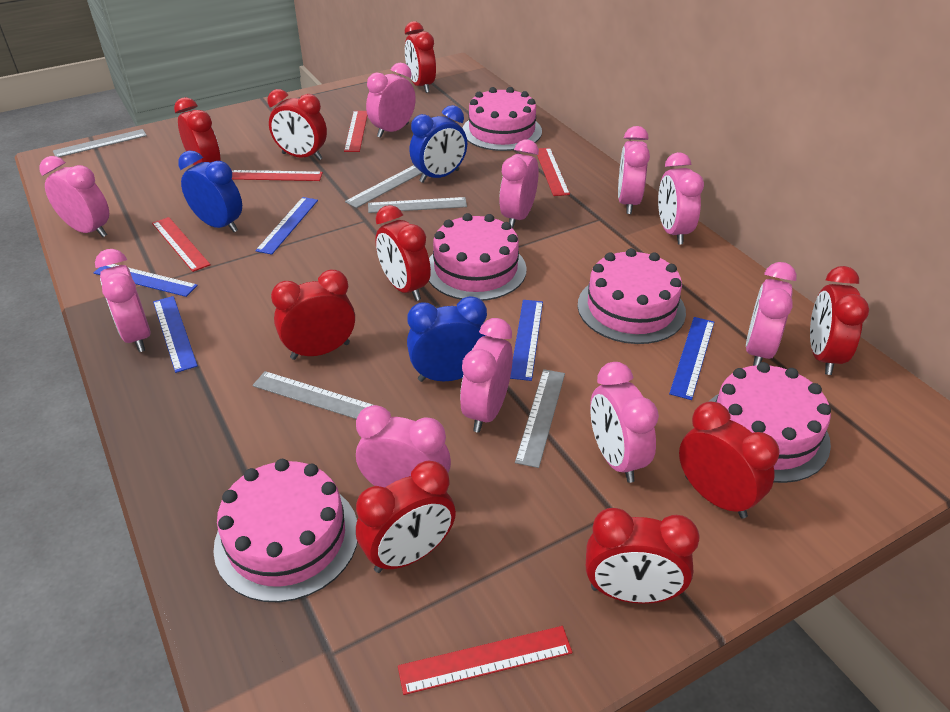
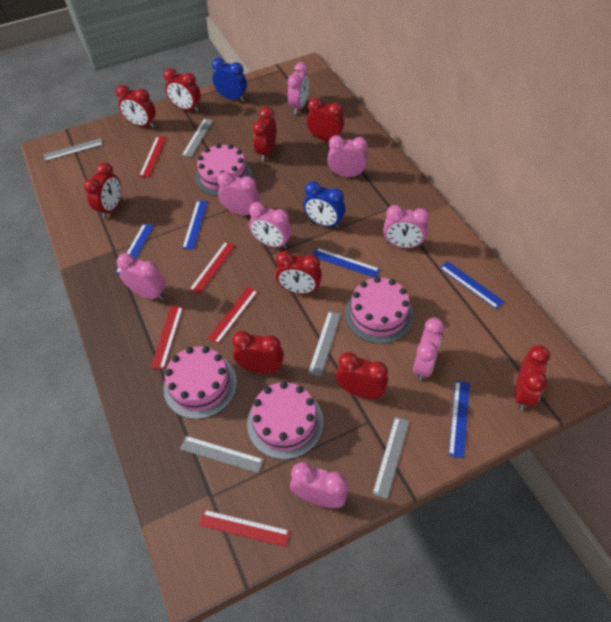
blue clock: [178,151,242,232] [407,296,487,382] [409,105,467,183] = 3 -> [212,58,247,101] [303,181,345,228] = 2
pink cake: [213,459,357,602] [429,213,527,301] [463,87,542,151] [578,248,686,344] [708,362,831,483] = 5 -> [164,346,237,419] [195,143,252,196] [247,382,323,459] [345,276,414,344] = 4
pink clock: [39,156,109,237] [95,249,151,352] [356,405,451,487] [366,63,416,138] [460,318,513,433] [499,140,539,228] [590,362,659,483] [618,126,650,214] [658,152,704,245] [746,262,797,366] = 10 -> [116,253,165,300] [217,172,260,215] [249,202,292,249] [288,62,309,114] [290,462,348,508] [327,135,367,177] [383,205,429,248] [413,318,444,381] = 8

